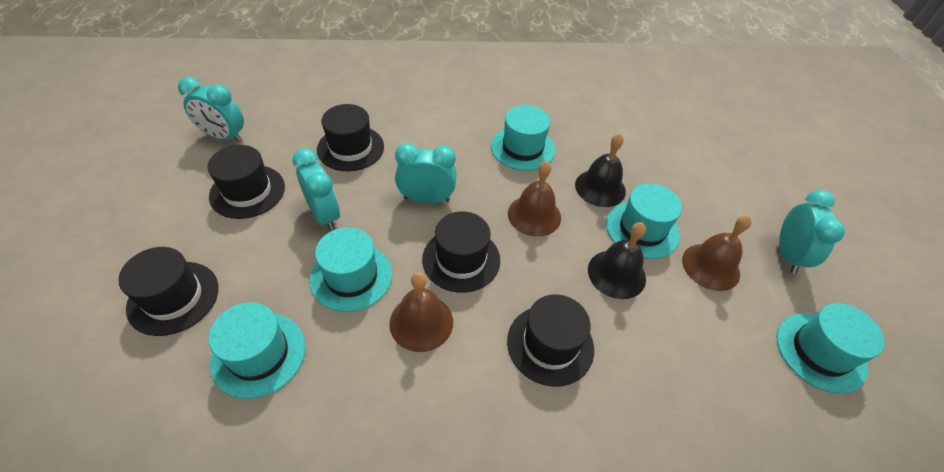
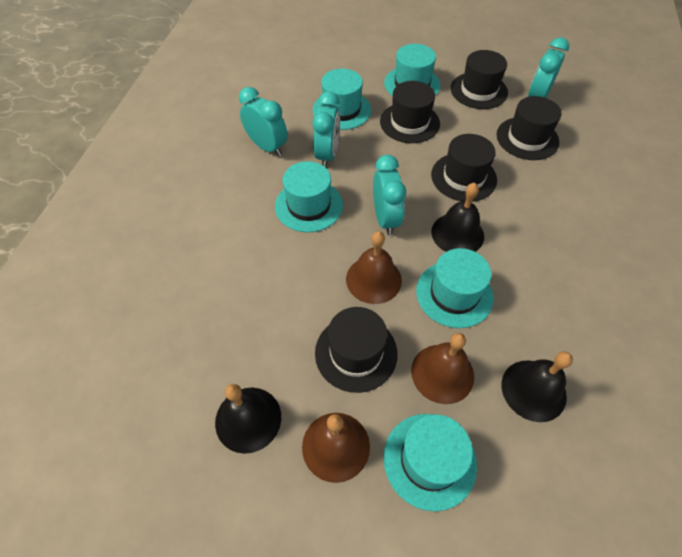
black bell: [575,133,626,207] [588,222,646,299] = 2 -> [215,384,281,454] [431,183,484,252] [501,352,573,422] = 3

